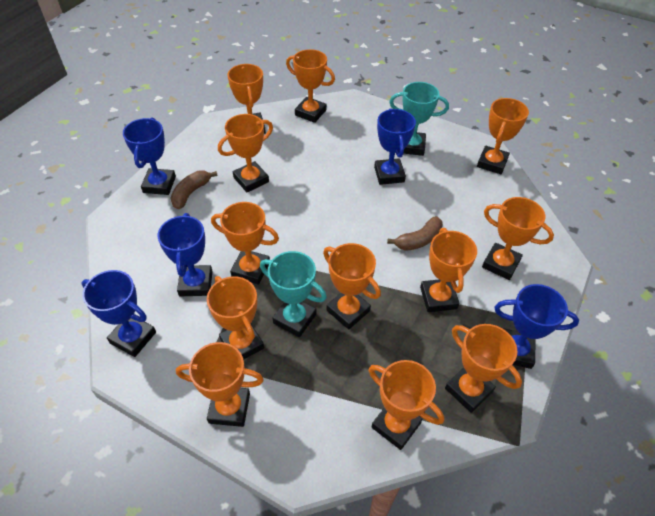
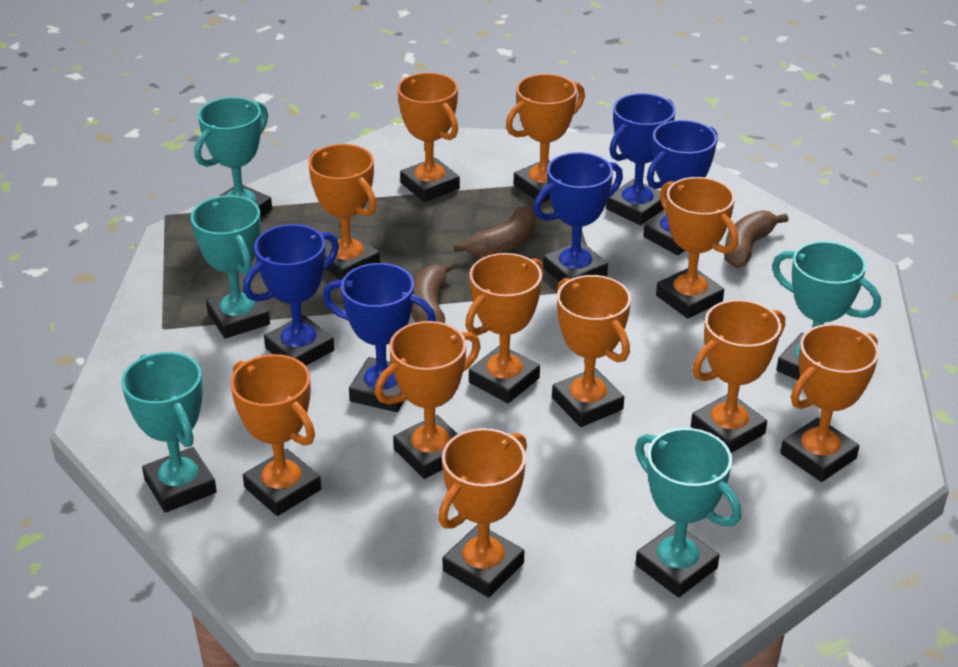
brown banana: [170,171,218,209] [387,216,443,251] = 2 -> [411,261,454,323] [454,206,536,258] [724,210,788,268] = 3
orange trophy: [176,342,264,427] [207,276,264,360] [211,202,279,285] [218,114,273,193] [228,64,266,134] [286,49,335,123] [323,243,381,329] [369,360,444,450] [420,228,477,312] [445,324,522,413] [477,98,529,174] [482,197,554,280] = 12 -> [230,354,321,516] [308,144,380,280] [374,321,481,479] [397,73,460,202] [438,428,527,598] [465,253,544,403] [506,74,585,203] [552,275,631,427] [656,177,738,319] [691,300,785,453] [780,324,879,482] = 11
turquoise trophy: [260,251,327,337] [389,82,449,156] = 2 -> [121,352,217,513] [191,195,270,338] [195,97,272,218] [635,428,741,597] [772,241,881,380] = 5

